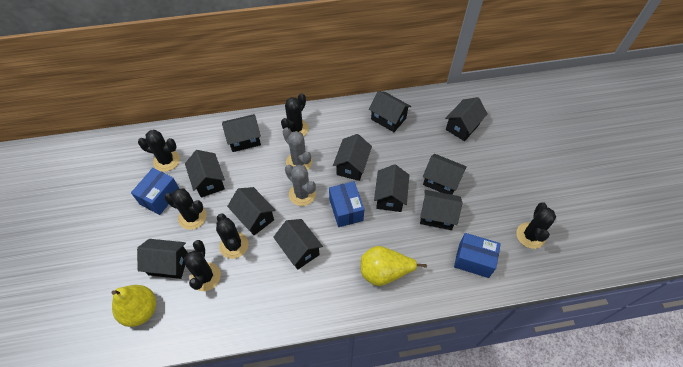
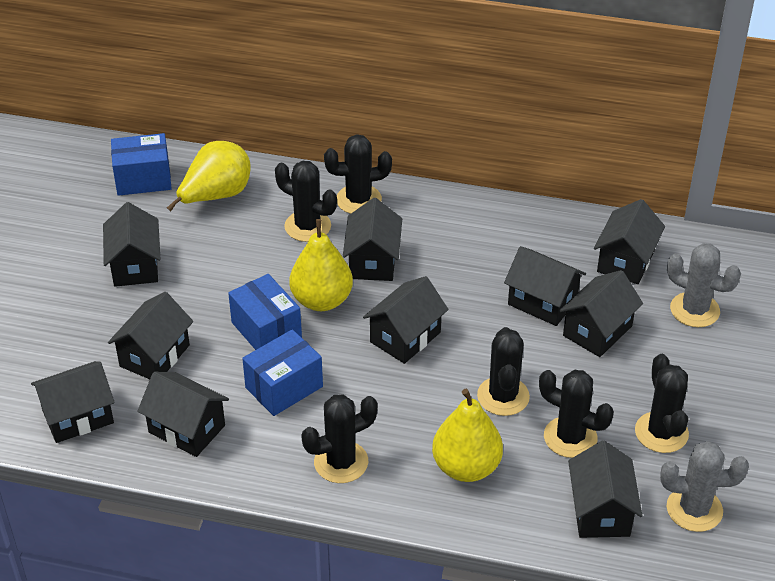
black house: [137,239,188,279] [185,150,225,198] [222,114,261,152] [227,187,276,235] [273,219,323,270] [333,134,372,181] [369,91,411,132] [374,164,409,212] [420,190,463,230] [423,154,467,195] [445,97,488,141] = 11 -> [31,361,115,443] [103,202,161,287] [108,292,193,379] [137,372,229,457] [343,198,402,281] [363,276,449,364] [504,246,586,326] [559,270,643,357] [568,441,643,538] [594,199,665,284] = 10
yellow pear: [111,285,156,327] [361,246,427,286] = 2 -> [167,141,251,211] [289,219,353,311] [432,389,503,482] = 3

